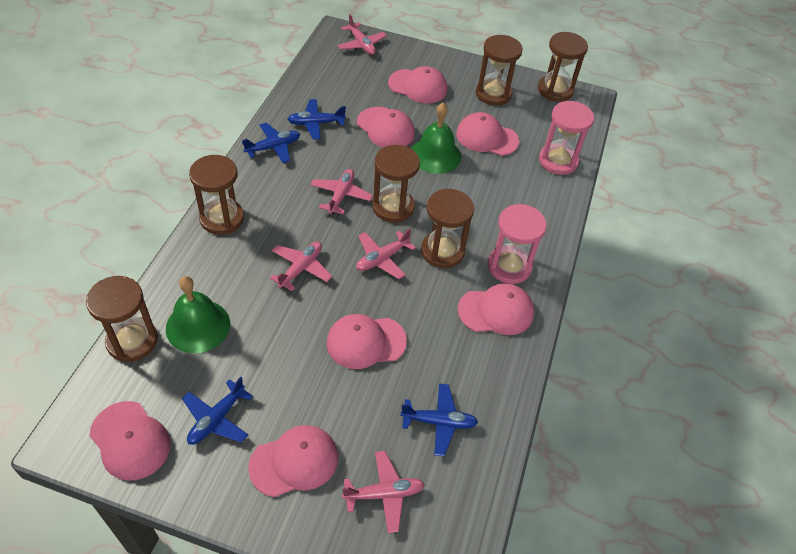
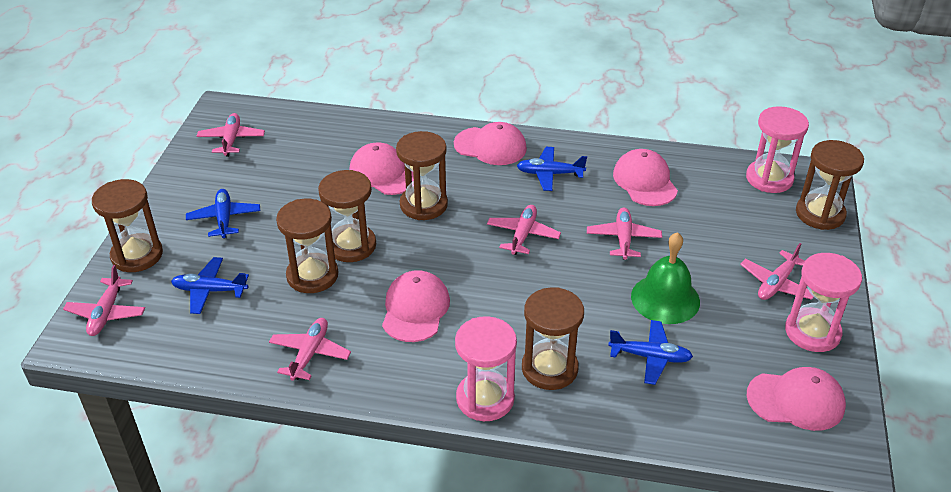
green bell: [166,276,230,353] [412,103,461,174] = 2 -> [631,232,700,324] = 1
pink cap: [89,401,171,481] [248,425,338,497] [327,314,407,369] [357,107,415,148] [388,66,447,103] [456,112,519,156] [458,283,534,335] = 7 -> [349,142,414,195] [382,270,450,342] [454,122,527,165] [613,149,678,206] [747,367,846,431] = 5
pink hourglass: [488,204,547,284] [539,101,594,175] = 2 -> [455,316,517,421] [746,106,809,193] [785,253,862,352] = 3
pink plane: [270,241,332,291] [311,169,373,214] [337,14,387,55] [342,451,425,533] [356,229,416,279] = 5 -> [63,265,145,336] [197,113,265,157] [269,318,351,381] [487,205,561,255] [587,208,662,260] [740,243,814,300] = 6

